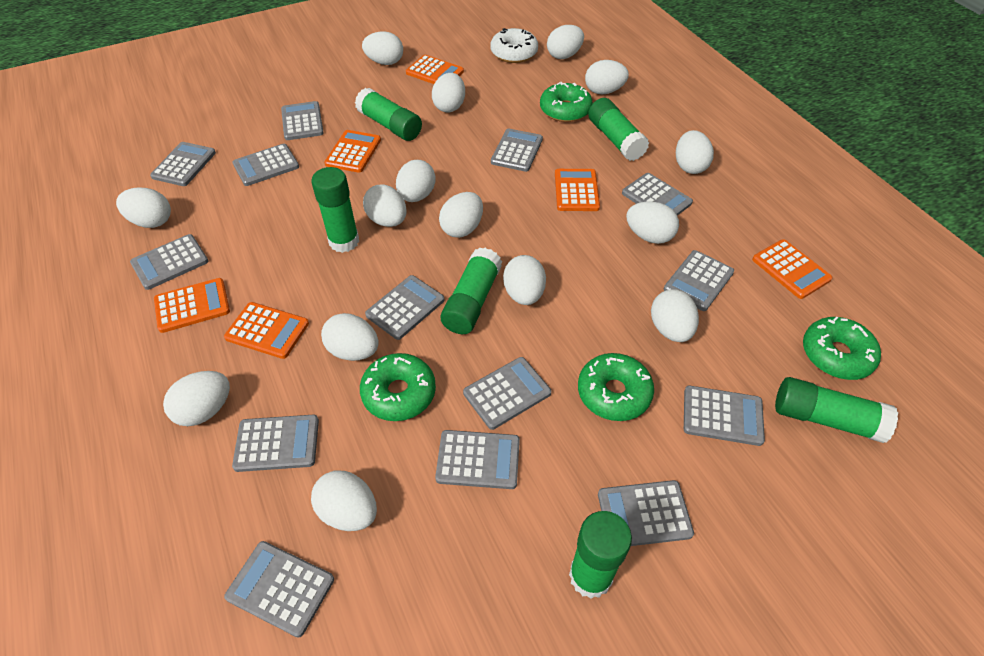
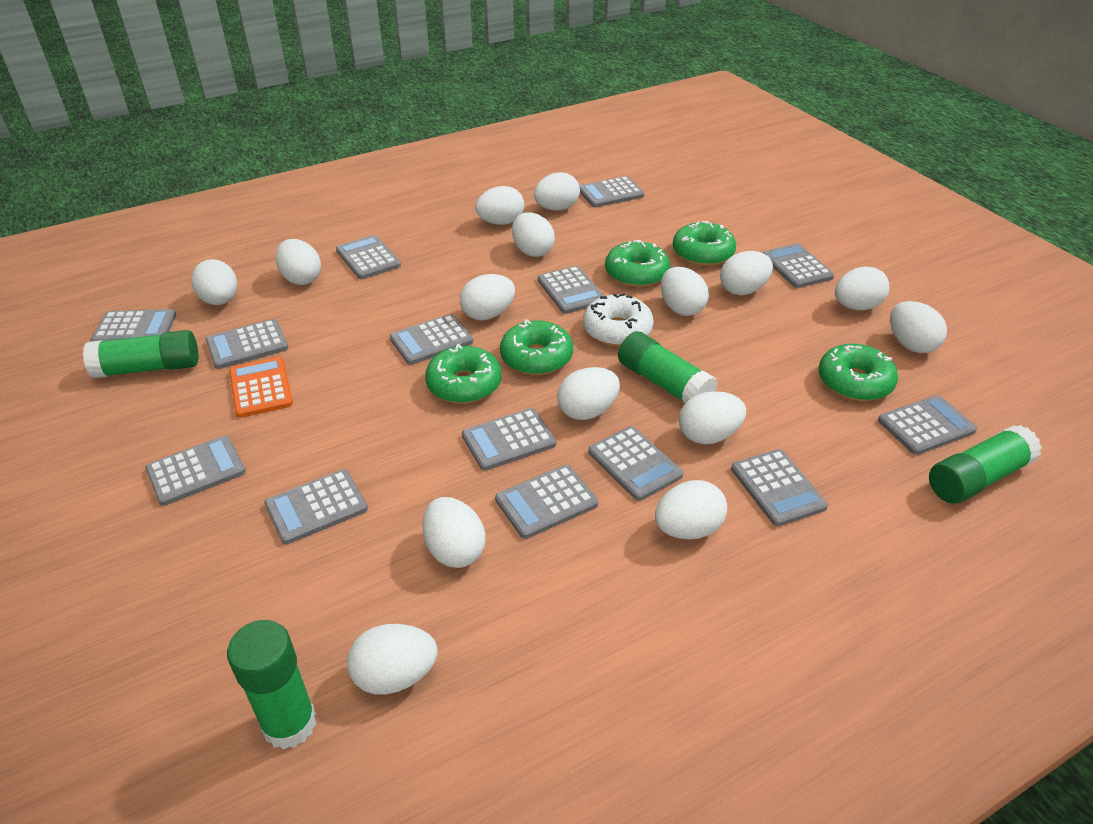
green donut: [360,353,436,421] [540,82,593,122] [578,353,654,421] [803,316,881,380] = 4 -> [425,344,502,404] [500,319,573,375] [605,240,670,287] [673,221,736,266] [819,344,898,401] = 5
green glue stick: [311,167,359,253] [355,88,422,141] [441,248,502,334] [569,511,632,599] [588,98,649,161] [775,377,898,443] = 6 -> [83,330,198,378] [227,620,316,749] [618,331,718,404] [929,425,1042,504] = 4
orange calculator: [154,278,230,333] [224,302,309,359] [324,130,381,173] [406,55,464,84] [555,169,600,211] [752,239,832,299] = 6 -> [229,357,293,418] = 1

